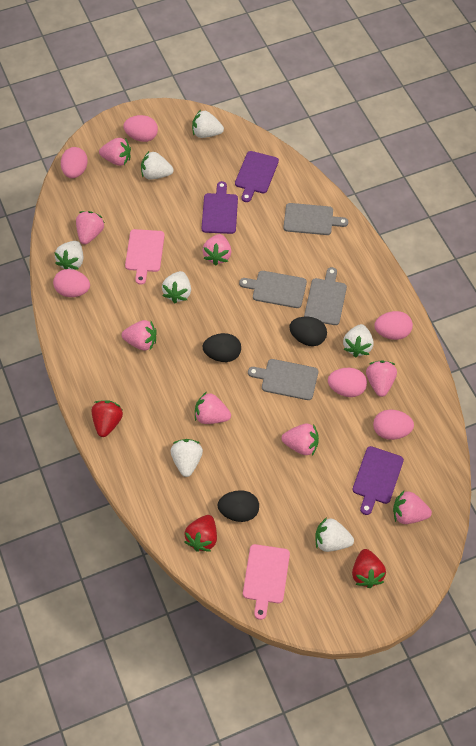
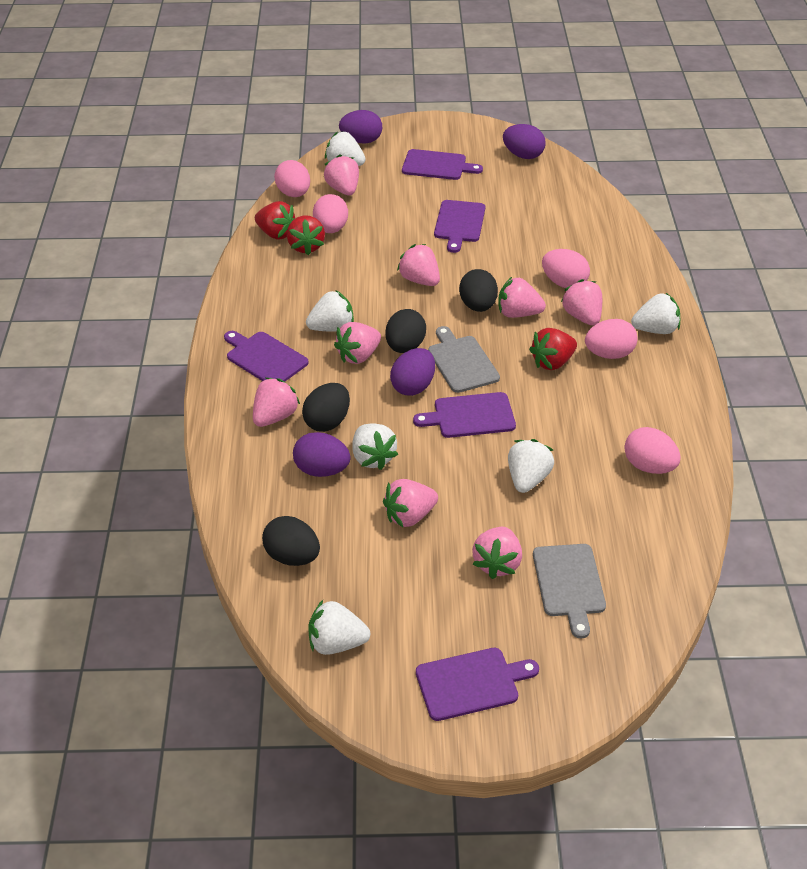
black egg: [202,333,241,362] [218,490,259,522] [289,317,327,346] = 3 -> [262,516,320,566] [302,383,350,432] [385,309,426,353] [459,269,498,312] = 4
grey cutting board: [239,271,307,308] [248,359,318,400] [283,203,348,235] [304,267,347,325] = 4 -> [428,326,500,393] [533,544,606,638] = 2
pink cutting board: [125,229,165,285] [243,544,290,620] = 2 -> none = 0
pink egg: [53,269,90,297] [61,147,88,178] [123,115,158,142] [328,368,367,397] [373,410,414,440] [374,311,413,340] = 6 -> [274,160,310,197] [313,194,348,233] [542,249,590,288] [585,319,638,359] [624,427,680,474] = 5
purple cutting board: [202,181,238,234] [235,151,279,202] [353,446,404,515] = 3 -> [224,331,309,382] [402,149,483,180] [413,392,516,438] [416,648,539,721] [434,200,485,253] = 5
purple egg: none = 0 -> [293,432,350,477] [339,110,382,144] [390,348,435,396] [503,124,546,159] = 4
white strawberry: [55,241,83,270] [141,151,174,180] [162,271,191,303] [171,439,203,477] [192,110,224,138] [315,517,354,552] [343,324,374,358] = 7 -> [306,290,354,332] [308,600,370,655] [325,131,365,166] [352,423,398,470] [508,439,554,493] [631,293,680,334] = 6

